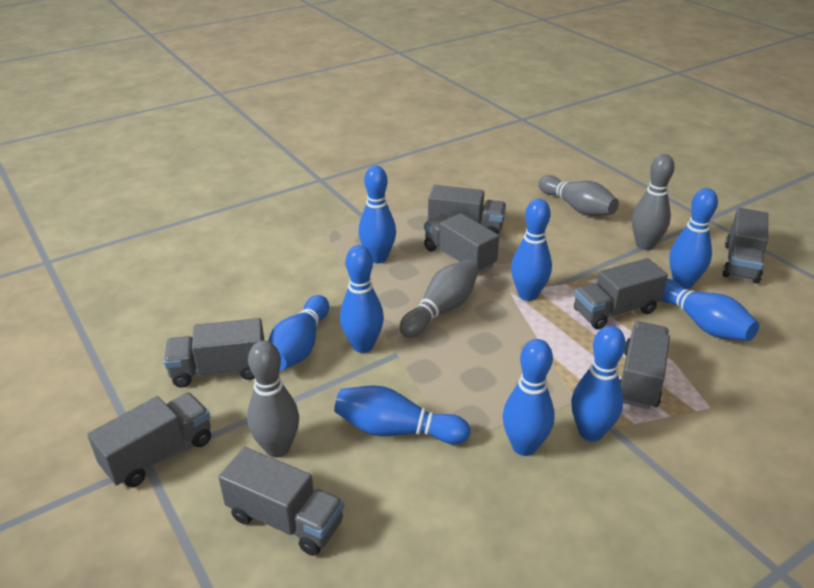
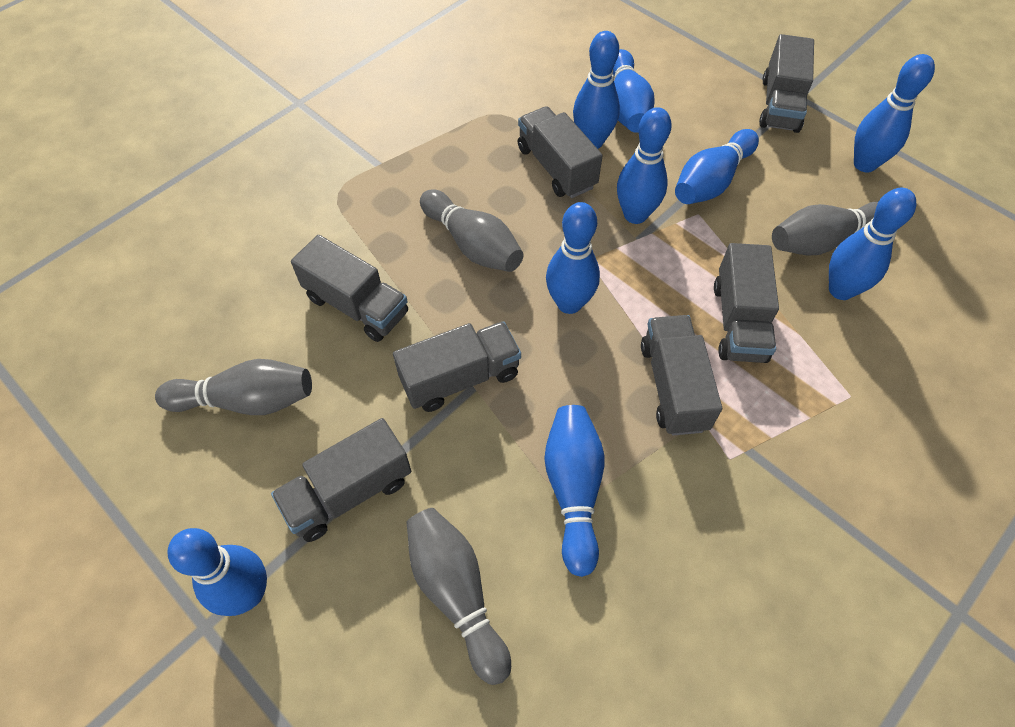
grey truck: [87,393,211,487] [164,318,265,388] [218,447,344,556] [424,213,499,274] [428,185,506,234] [574,258,668,330] [620,321,670,409] [722,208,768,283] = 8 -> [271,418,411,542] [291,235,408,342] [393,321,521,412] [518,106,603,198] [641,315,722,435] [714,243,779,363] [759,34,814,133] = 7

